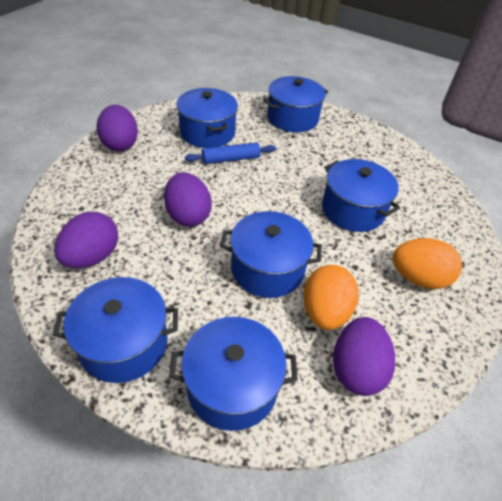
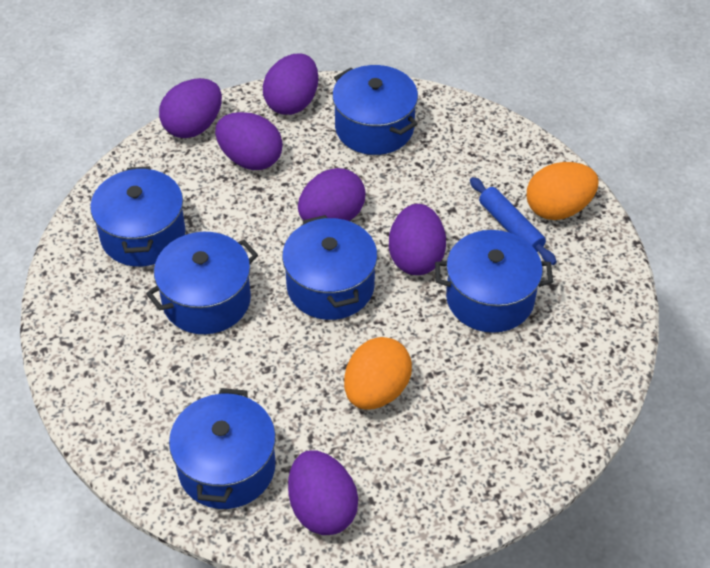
purple egg: [54,212,118,268] [97,105,138,151] [164,172,212,227] [333,317,395,396] = 4 -> [159,78,222,138] [215,112,283,170] [263,54,318,115] [288,450,358,535] [298,168,365,221] [389,204,446,275] = 6

